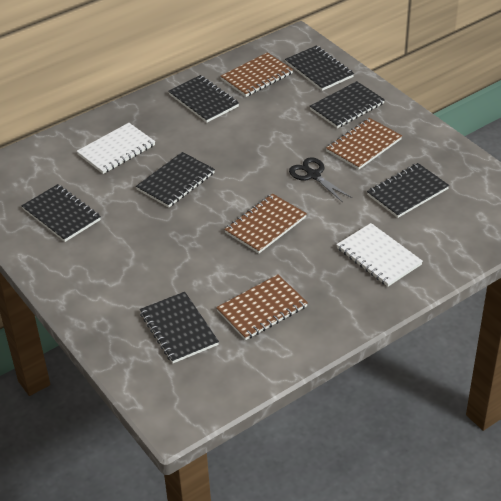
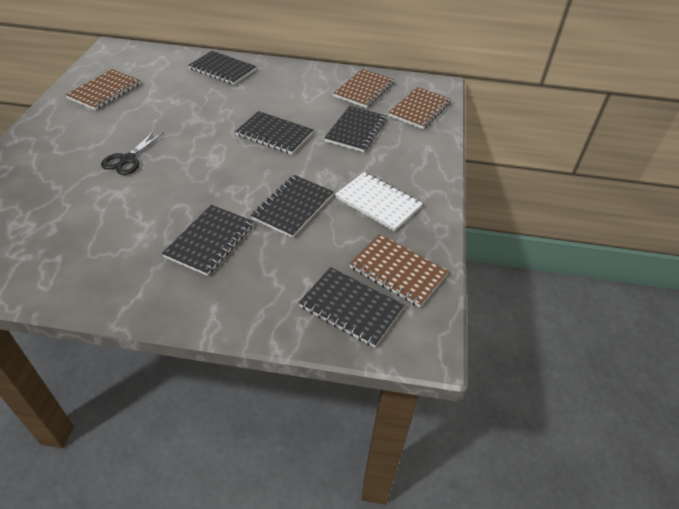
black notebook: [22,184,101,242] [136,152,215,208] [140,292,219,363] [168,75,239,123] [285,45,354,91] [310,81,385,128] [367,163,449,218] = 7 -> [162,205,253,276] [188,51,256,85] [235,111,313,154] [251,175,334,238] [299,267,404,348] [324,106,387,152] = 6
white notebook: [77,123,155,174] [336,223,423,287] = 2 -> [335,172,423,231] = 1

